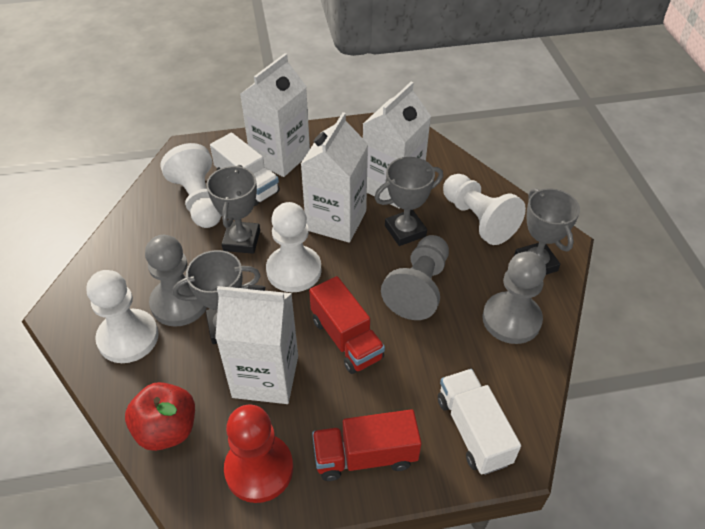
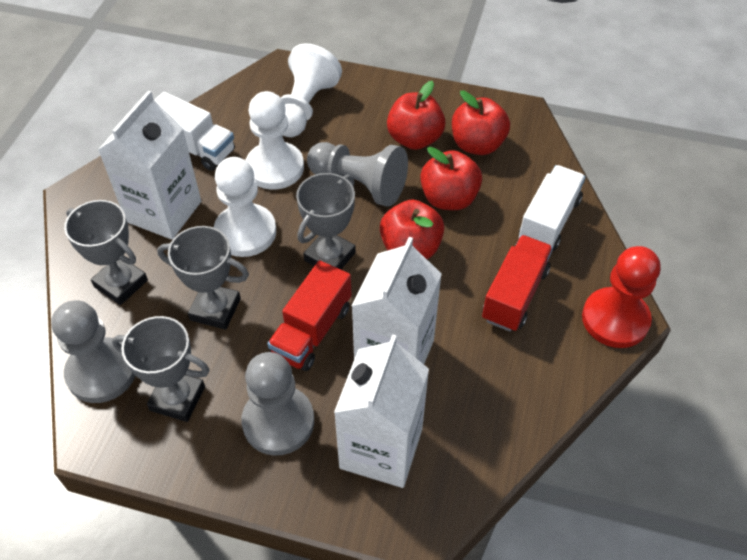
red apple: [125,382,195,451] = 1 -> [380,199,444,259] [387,81,445,150] [420,147,482,210] [452,91,510,155] = 4
white carton: [215,285,298,404] [240,53,310,177] [301,112,368,243] [363,82,431,209] = 4 -> [98,91,201,240] [334,334,429,488] [352,237,442,364] = 3
white pawn: [87,270,159,363] [160,143,222,228] [266,202,322,292] [443,174,526,245] = 4 -> [214,157,276,257] [246,91,304,190] [281,44,342,137] = 3

